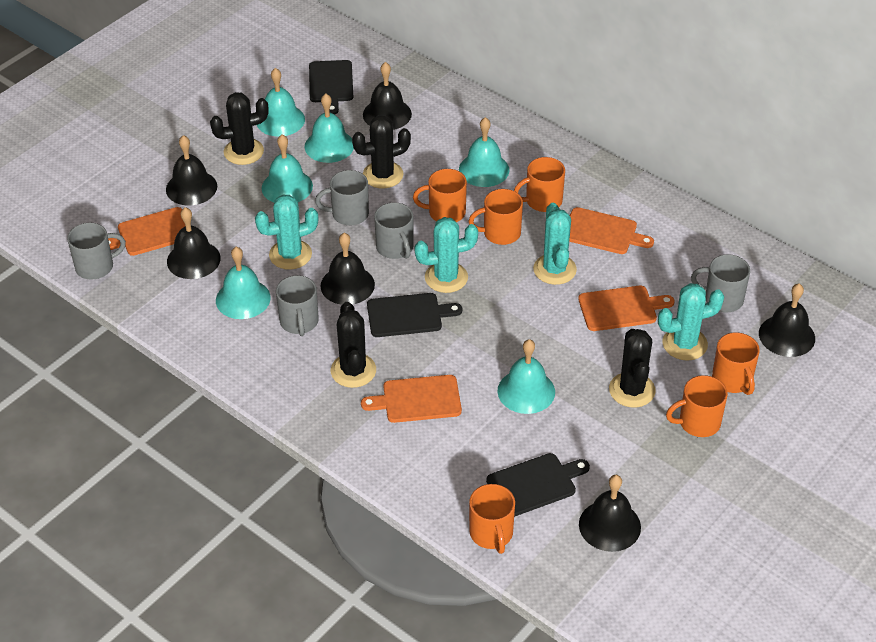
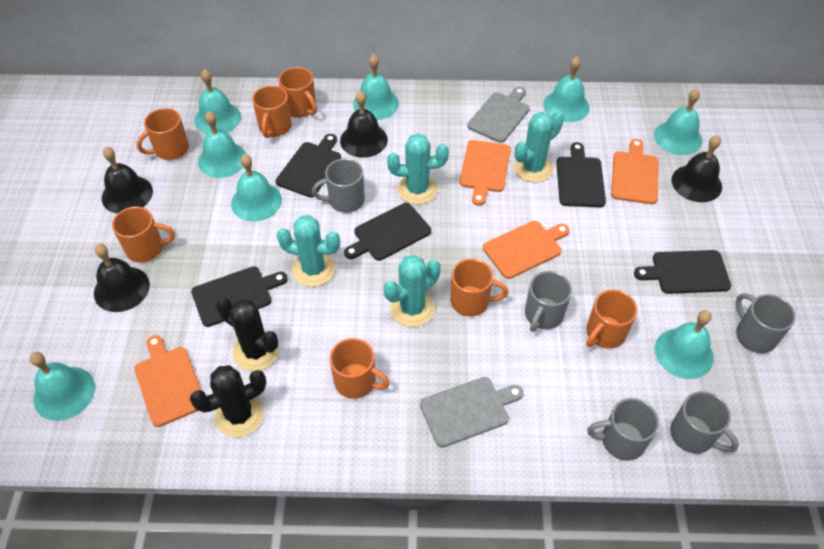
black bell: [166,135,217,205] [167,207,221,279] [320,233,375,305] [363,62,412,130] [579,475,641,552] [759,283,815,357] = 6 -> [94,244,150,312] [102,147,153,214] [340,91,388,158] [671,135,722,202] = 4
black cactus: [210,92,269,165] [331,302,376,388] [352,115,411,188] [609,329,656,408] = 4 -> [190,365,266,437] [216,298,279,372] = 2
black cutting board: [309,60,353,114] [367,293,462,337] [486,453,590,517] = 3 -> [191,266,288,327] [276,134,341,197] [344,203,431,261] [556,142,606,207] [634,250,731,294] = 5
grey cutting board: none = 0 -> [420,377,524,448] [467,87,530,143] = 2
orange mug: [413,169,467,222] [469,189,523,245] [469,484,515,554] [514,157,565,212] [666,375,728,437] [712,333,760,395] = 6 -> [112,206,175,263] [136,108,189,160] [252,85,292,138] [278,67,317,118] [330,338,390,399] [450,259,509,317] [586,290,638,349] = 7
turquoise bell: [216,247,271,319] [257,68,305,136] [262,135,313,202] [305,94,354,163] [459,117,509,187] [497,339,555,414] = 6 -> [30,352,95,421] [194,69,241,134] [198,111,246,178] [231,154,282,222] [353,54,399,120] [543,57,589,122] [654,89,702,155] [655,310,714,379] = 8

